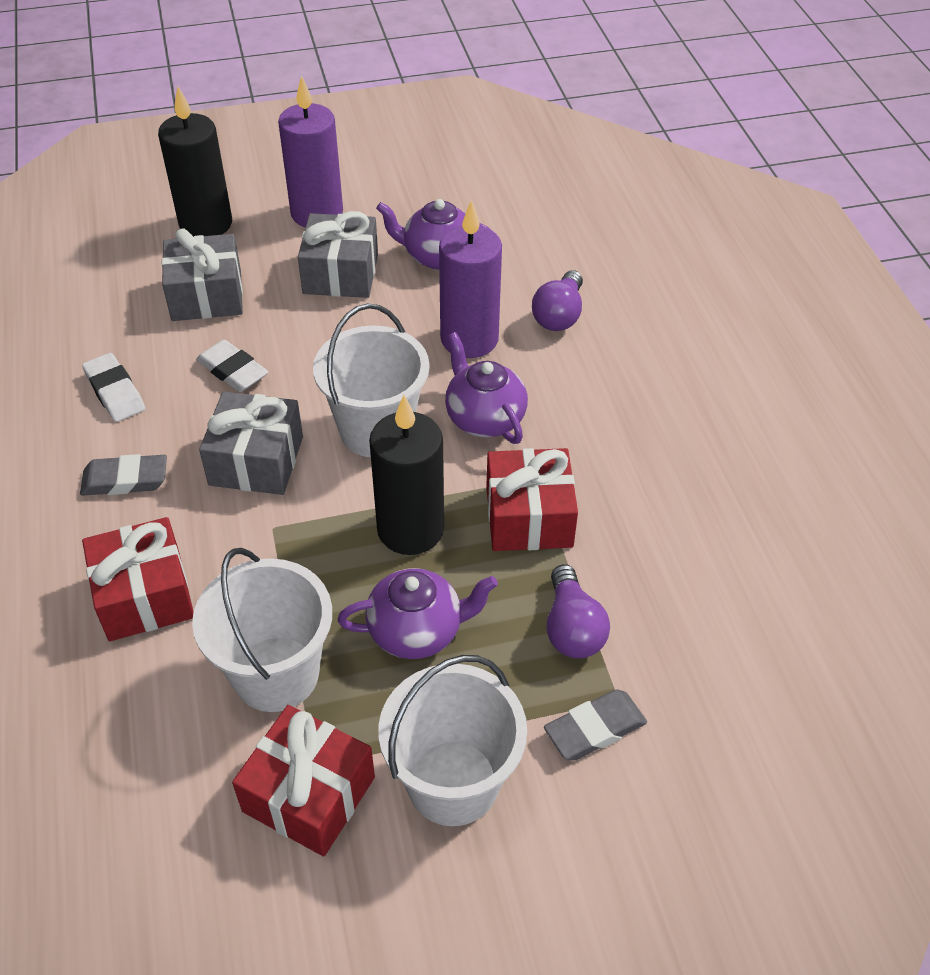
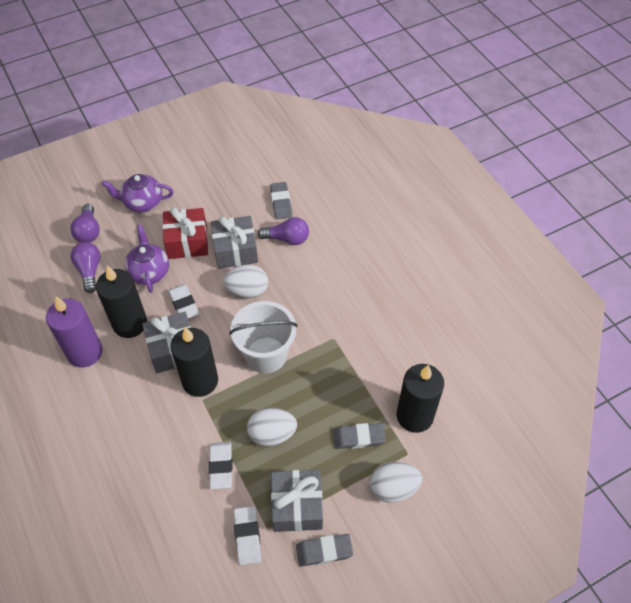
black candle: [158,87,232,237] [369,395,444,555] = 2 -> [96,265,147,338] [170,327,218,397] [397,364,444,433] = 3
grey eraser: [80,454,167,496] [544,689,647,761] = 2 -> [270,182,292,219] [296,534,353,567] [333,423,386,449] = 3
purple candle: [278,75,343,227] [439,201,502,358] = 2 -> [46,296,102,368] = 1
purple light bulb: [532,270,583,331] [546,564,610,658] = 2 -> [70,204,100,242] [70,242,100,293] [258,217,309,245] = 3
purple teapot: [338,568,498,659] [376,199,490,270] [445,332,528,444] = 3 -> [101,174,174,212] [124,225,169,293] = 2
red gift: [82,517,194,641] [232,705,375,857] [486,448,578,551] = 3 -> [163,207,208,259] = 1
white bucket: [192,548,332,712] [313,303,429,457] [378,655,527,826] = 3 -> [229,301,297,373] = 1
white egg: none = 0 -> [223,265,268,298] [247,408,297,446] [370,462,422,503] = 3
white eraser: [82,353,145,422] [196,340,268,392] = 2 -> [168,284,199,319] [209,442,233,489] [233,506,261,565] = 3

